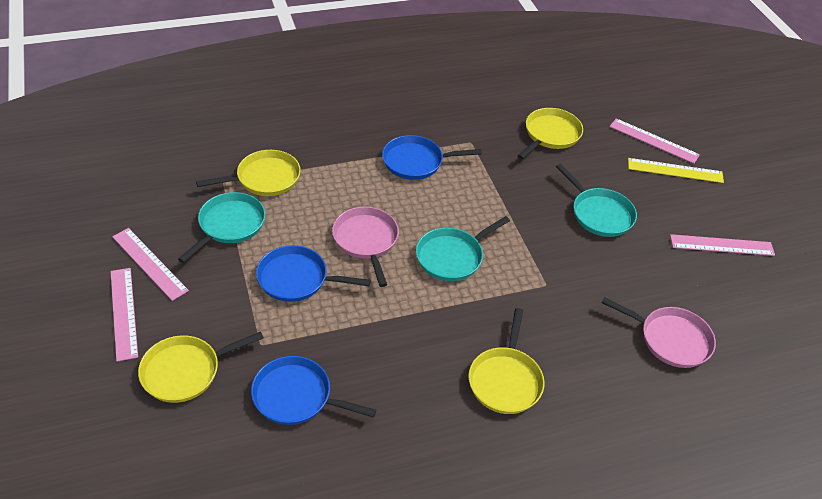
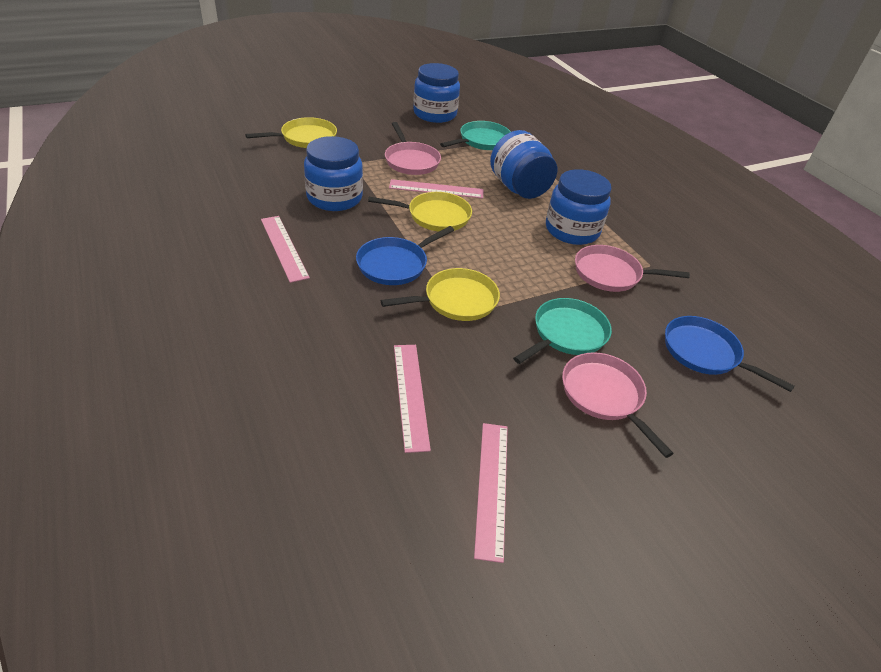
blue jar: none = 0 -> [304,136,363,211] [413,63,460,123] [490,130,557,199] [546,169,612,245] = 4
blue pan: [251,356,376,425] [256,245,371,302] [382,135,482,180] = 3 -> [356,226,454,285] [665,316,795,392] = 2
pink pan: [332,207,399,287] [601,297,716,368] = 2 -> [385,122,441,175] [562,352,674,458] [575,245,690,292] = 3
turquoise pan: [178,192,265,263] [416,216,510,281] [556,164,637,237] = 3 -> [440,121,511,150] [513,298,612,364] = 2
yellow pan: [138,332,264,403] [196,150,301,196] [469,308,545,414] [517,108,583,159] = 4 -> [245,117,337,148] [368,192,472,232] [381,268,500,321] = 3
yellow ruler: [628,158,724,183] = 1 -> none = 0

